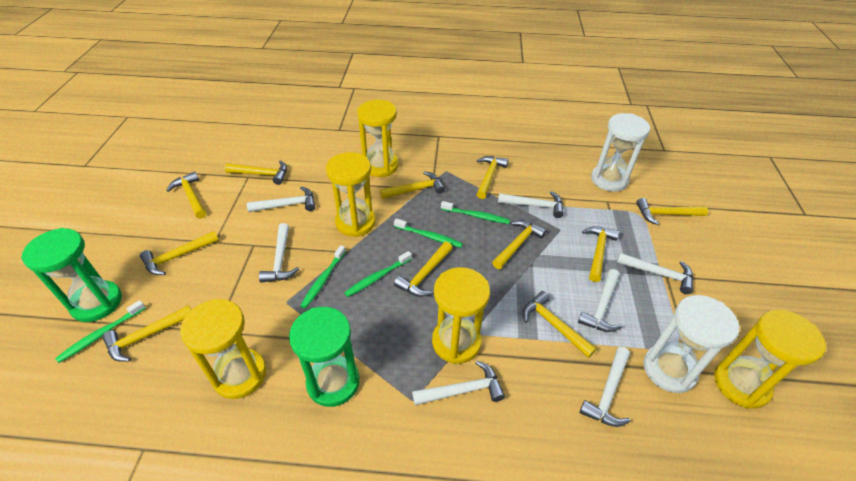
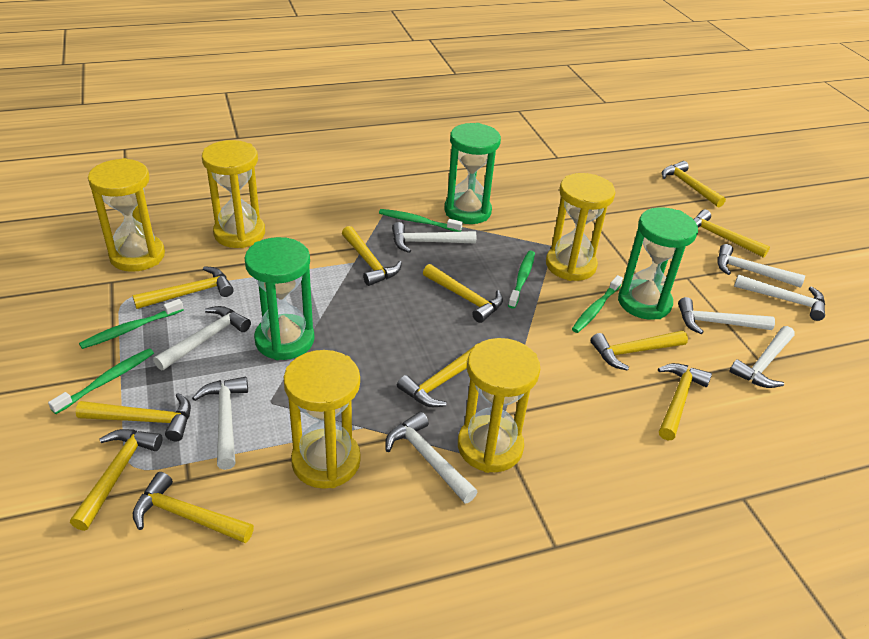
green hourglass: [21,228,122,322] [289,307,360,407] = 2 -> [245,237,315,360] [445,123,501,224] [618,207,698,320] = 3
white hammer: [247,187,315,212] [259,223,299,283] [412,361,505,405] [498,191,564,218] [578,269,622,332] [580,347,630,427] [617,253,693,294] = 7 -> [153,306,251,370] [192,377,248,470] [385,411,478,503] [392,222,476,253] [678,297,775,334] [717,244,805,288] [729,326,795,388] [734,274,825,321] = 8
white hourglass: [591,113,650,192] [643,295,739,393] = 2 -> none = 0

